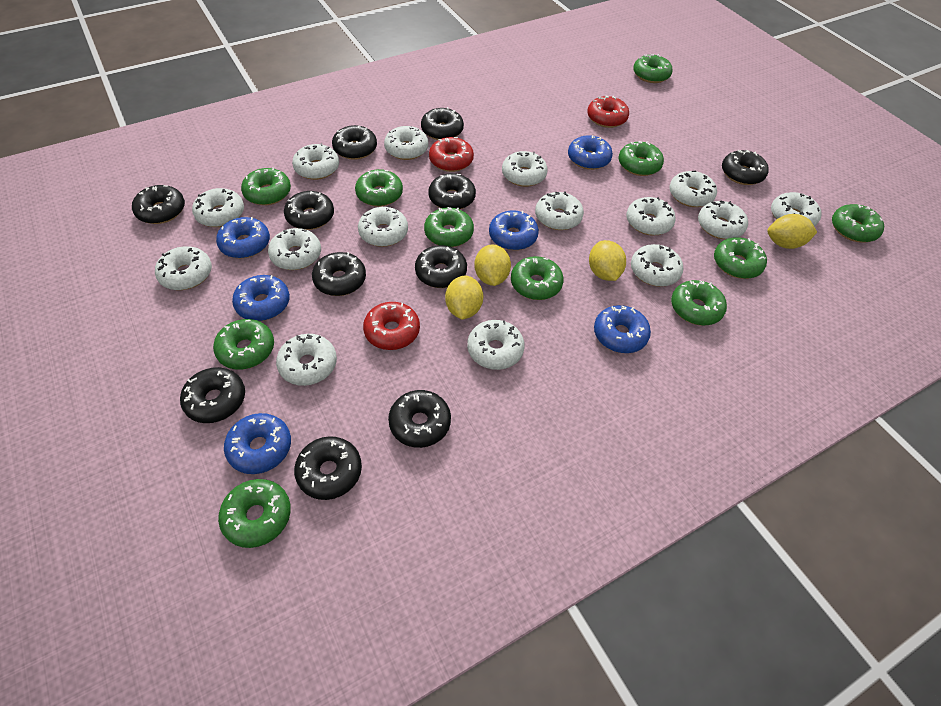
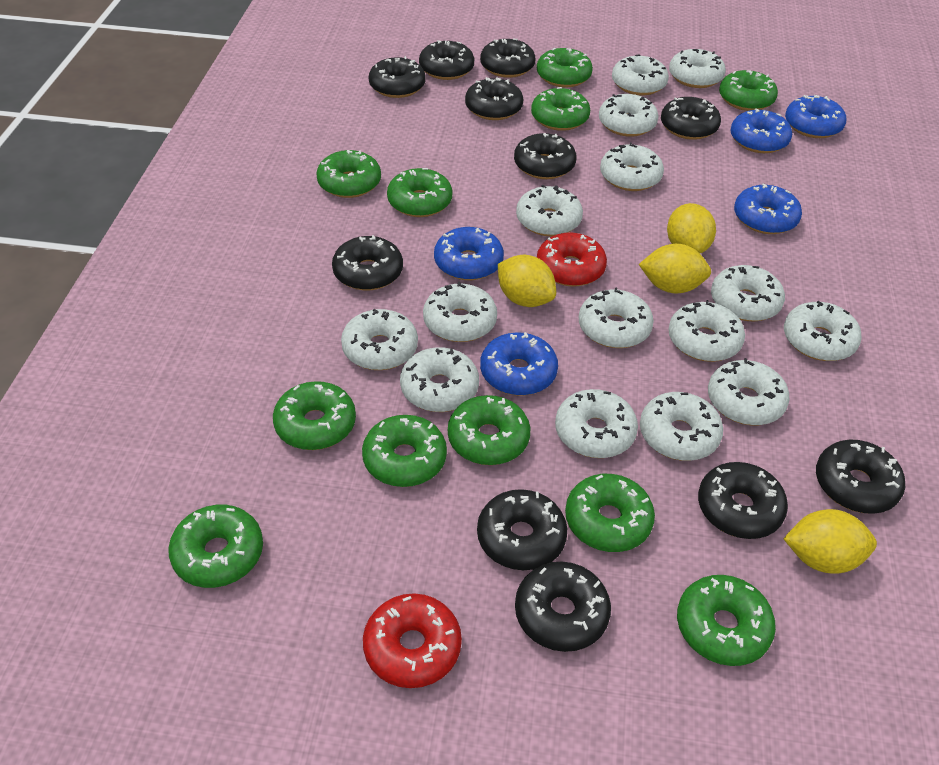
blue donut: [216,217,270,258] [224,413,291,474] [232,275,290,321] [489,210,539,250] [568,135,613,170] [594,305,651,353] = 6 -> [434,227,504,280] [480,332,558,396] [730,109,792,153] [734,183,802,234] [785,95,847,138] = 5
red donut: [363,302,420,350] [429,137,474,172] [587,95,629,128] = 3 -> [363,593,462,688] [537,233,607,287] = 2

